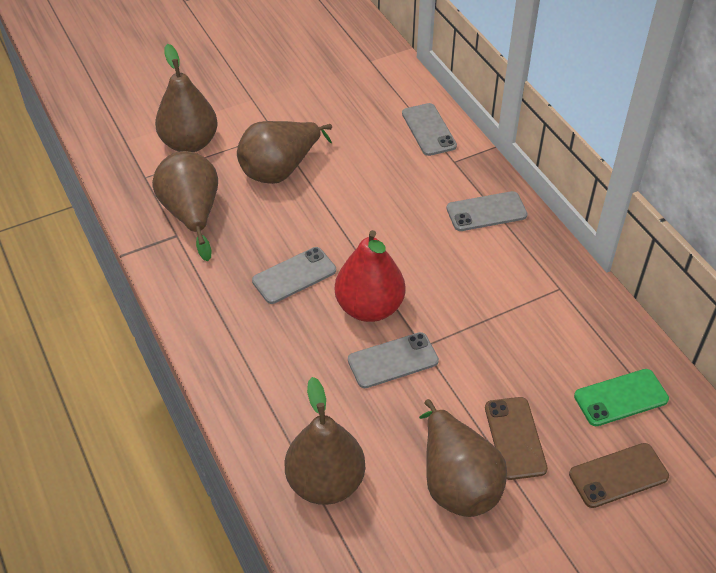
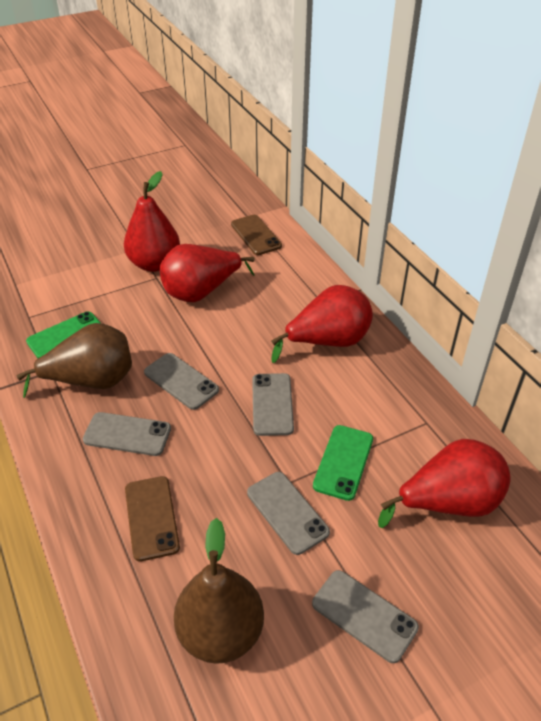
brown pear: [152,151,218,261] [155,44,218,152] [237,121,332,184] [285,377,365,505] [419,399,507,517] = 5 -> [17,323,132,398] [174,518,264,664] = 2
green phone: [574,369,669,426] = 1 -> [26,311,102,358] [313,425,373,501] = 2
grey phone: [252,247,336,304] [348,332,439,388] [402,103,457,156] [446,191,527,231] = 4 -> [83,412,171,456] [144,353,219,410] [247,472,330,555] [252,373,294,436] [312,570,419,663] = 5
red pear: [335,230,405,322] = 1 -> [124,171,180,272] [160,244,255,302] [271,285,373,363] [378,439,511,528] = 4

